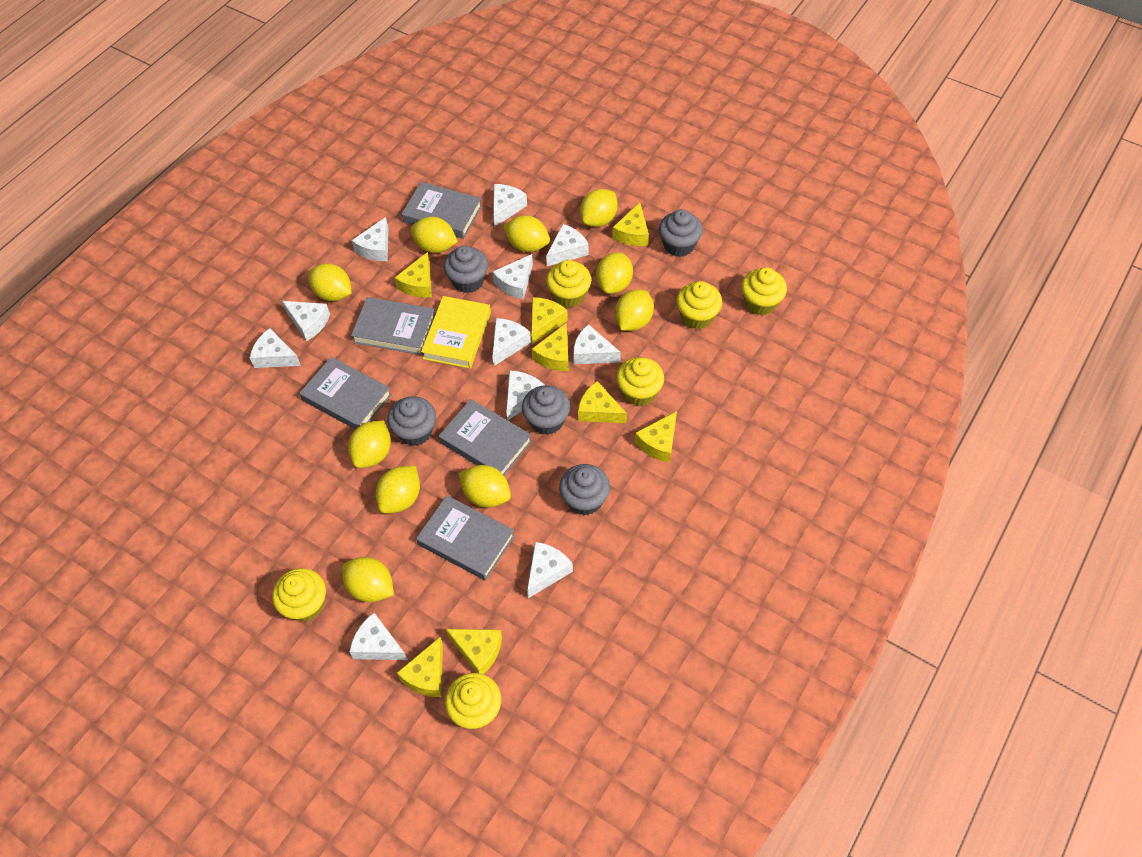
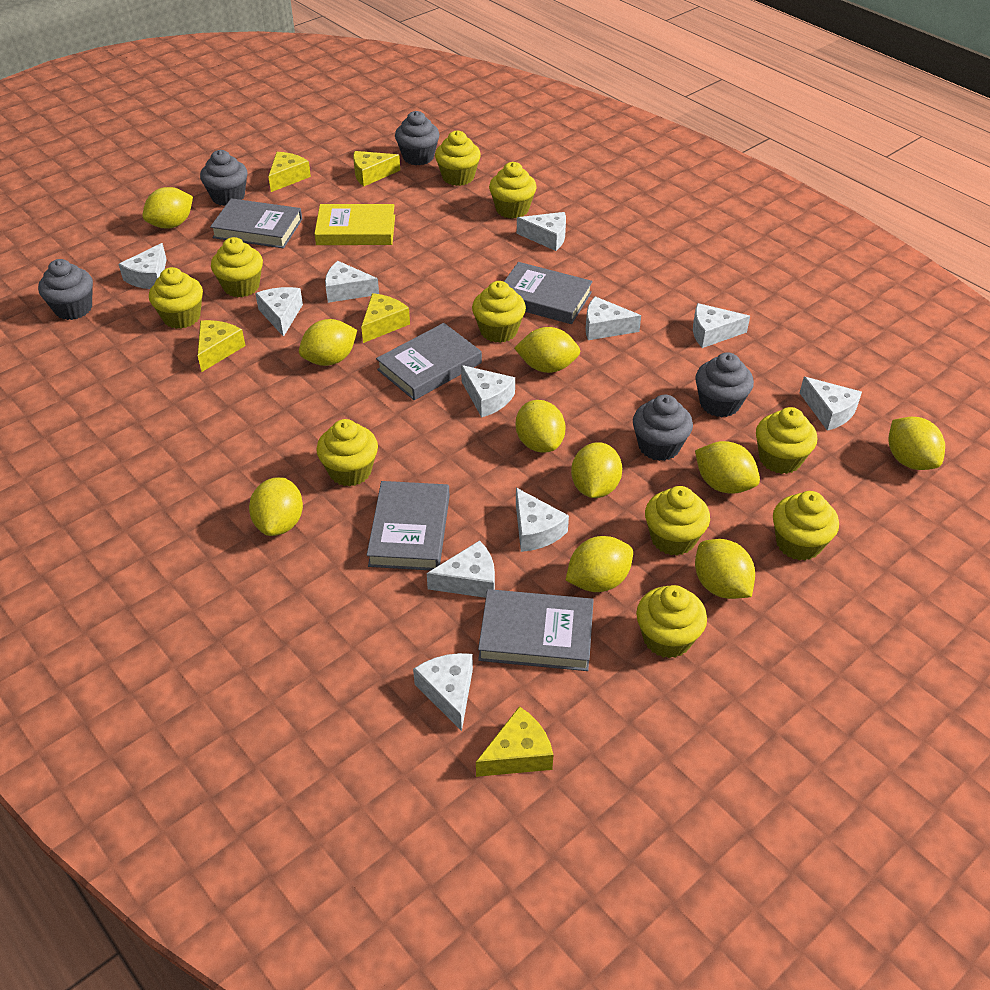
yellow cheese: [394,252,432,298] [397,637,443,697] [446,629,502,674] [531,297,568,345] [532,323,569,371] [578,381,627,423] [612,202,649,246] [635,411,677,463] = 8 -> [198,320,246,372] [268,152,311,192] [353,151,400,186] [361,293,410,343] [476,706,553,777] = 5
yellow cupcake: [272,568,326,622] [445,673,501,729] [546,260,591,308] [616,357,664,406] [676,281,722,329] [741,267,787,315] = 6 -> [149,267,203,329] [211,237,263,297] [316,419,378,487] [435,131,481,186] [472,281,526,343] [489,162,537,219] [636,585,707,658] [645,486,710,556] [756,407,817,474] [773,491,839,561] = 10

